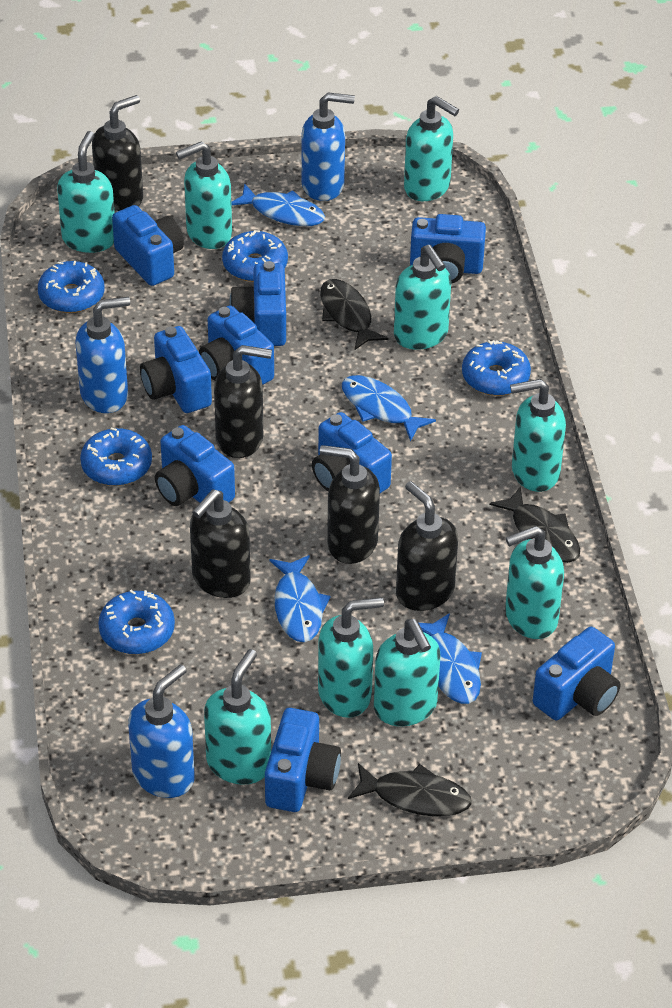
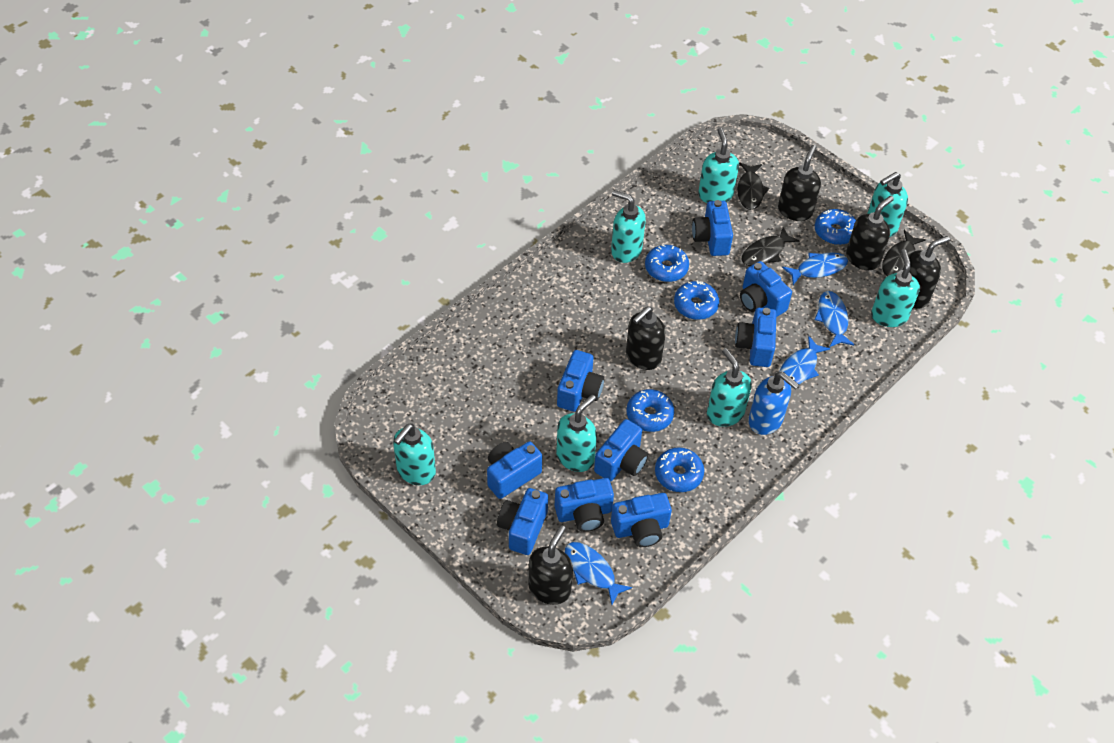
blue soap dispenser: [76,297,130,413] [128,664,195,798] [301,92,355,201] = 3 -> [748,372,799,435] = 1
turquoise soap dispenser: [57,131,115,253] [176,141,232,249] [204,649,271,785] [318,597,384,718] [374,619,440,726] [394,245,451,350] [404,96,459,201] [505,526,564,639] [510,379,566,492] = 9 -> [393,423,436,485] [556,395,597,472] [611,190,646,263] [698,128,739,203] [707,348,752,427] [867,172,908,237] [871,249,920,327] = 7

